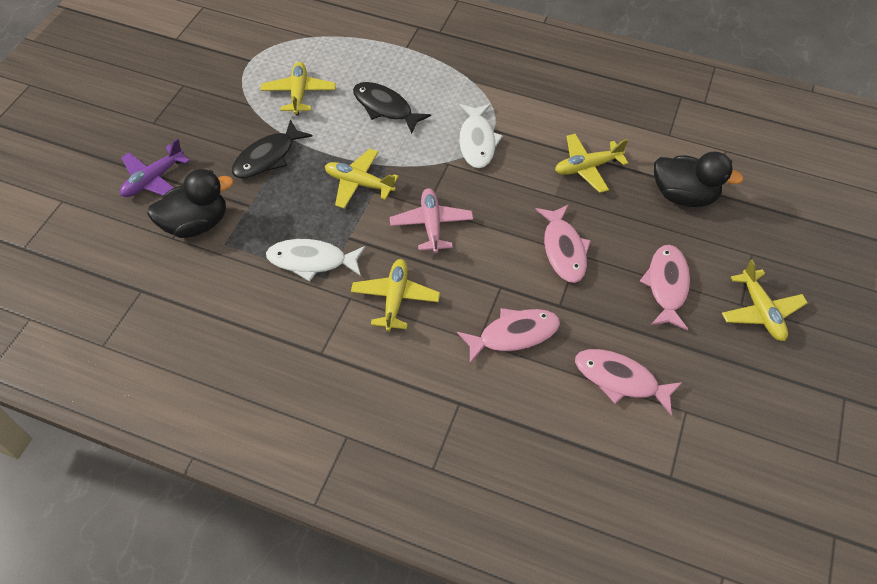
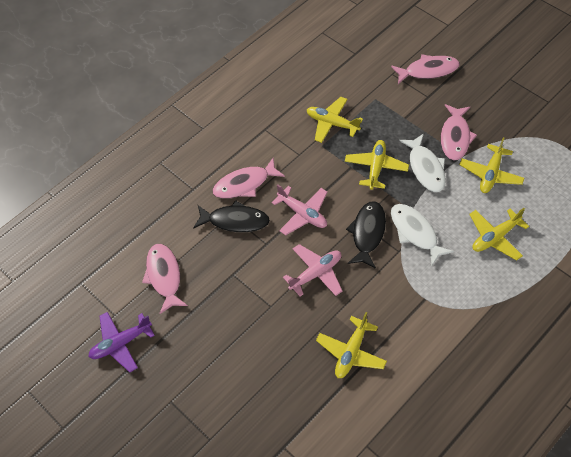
black duck: [147,169,234,238] [654,152,744,207] = 2 -> none = 0
pink plane: [390,188,473,253] = 1 -> [271,184,327,235] [283,244,342,296] = 2

